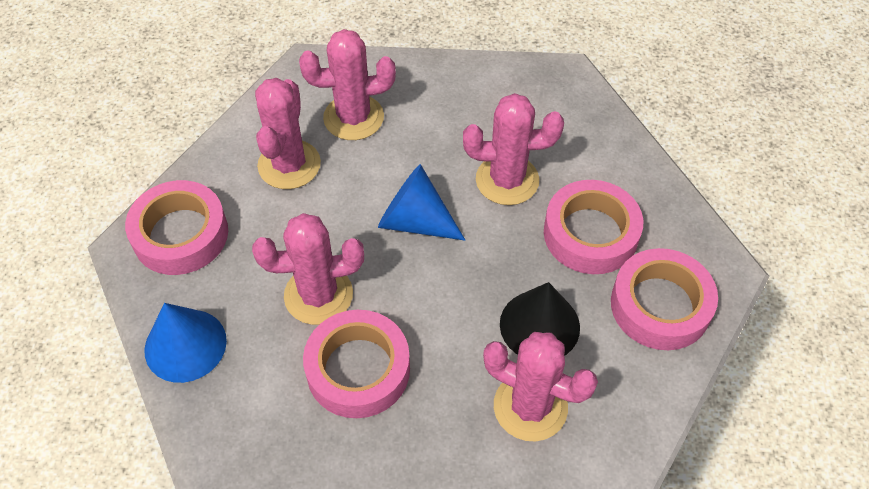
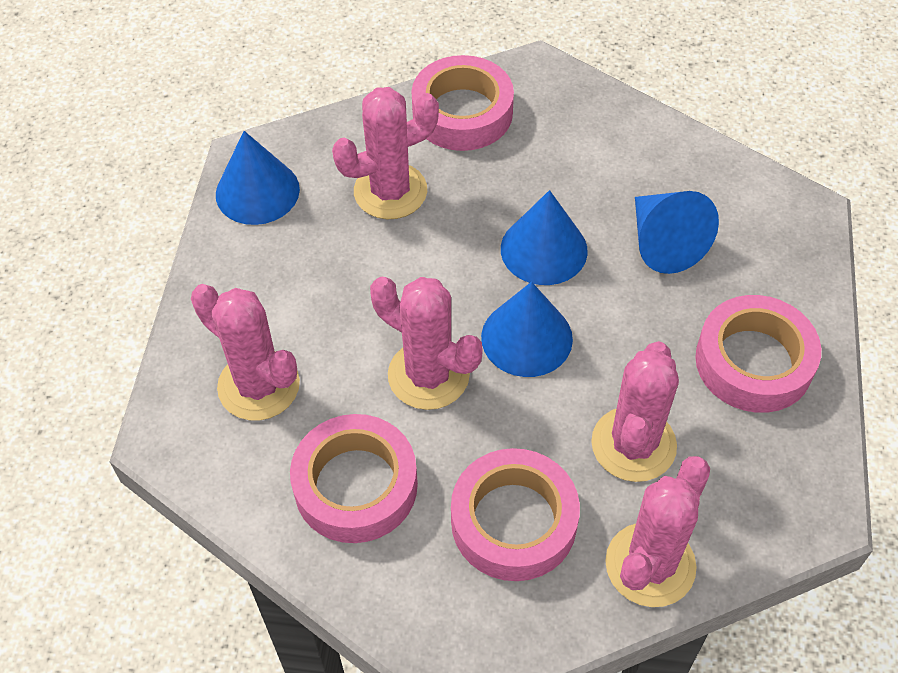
black cone: [500,282,580,356] = 1 -> none = 0
blue cone: [144,303,227,383] [378,164,465,240] = 2 -> [216,131,300,225] [481,282,573,377] [501,190,588,285] [635,191,719,274] = 4

